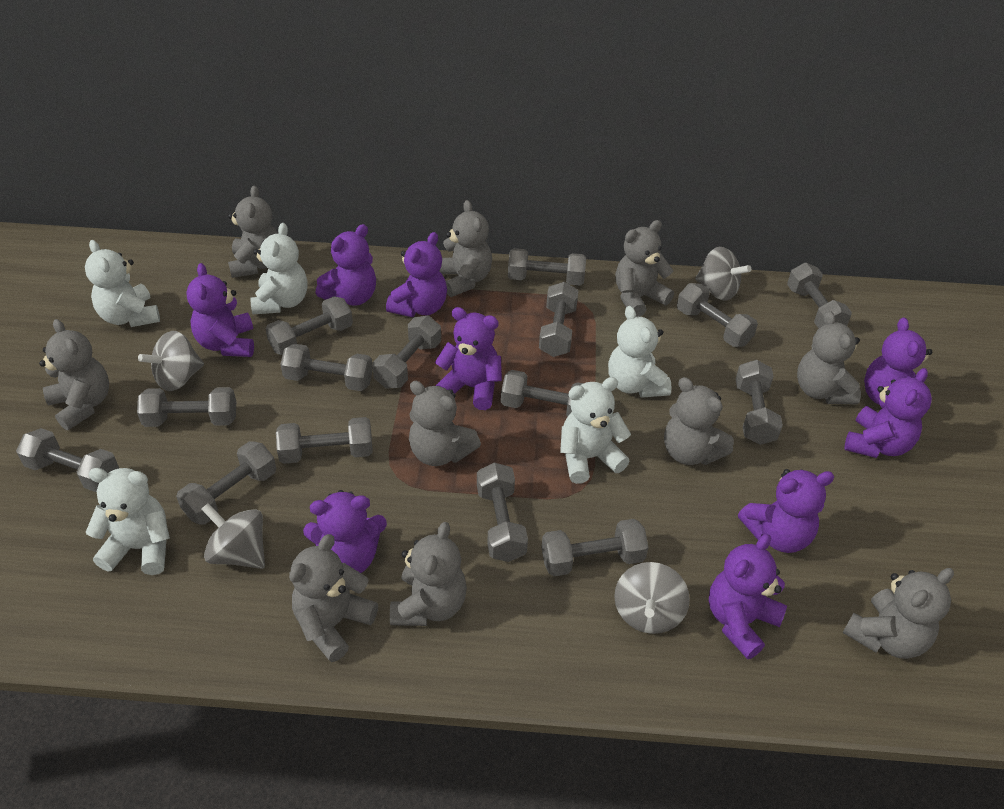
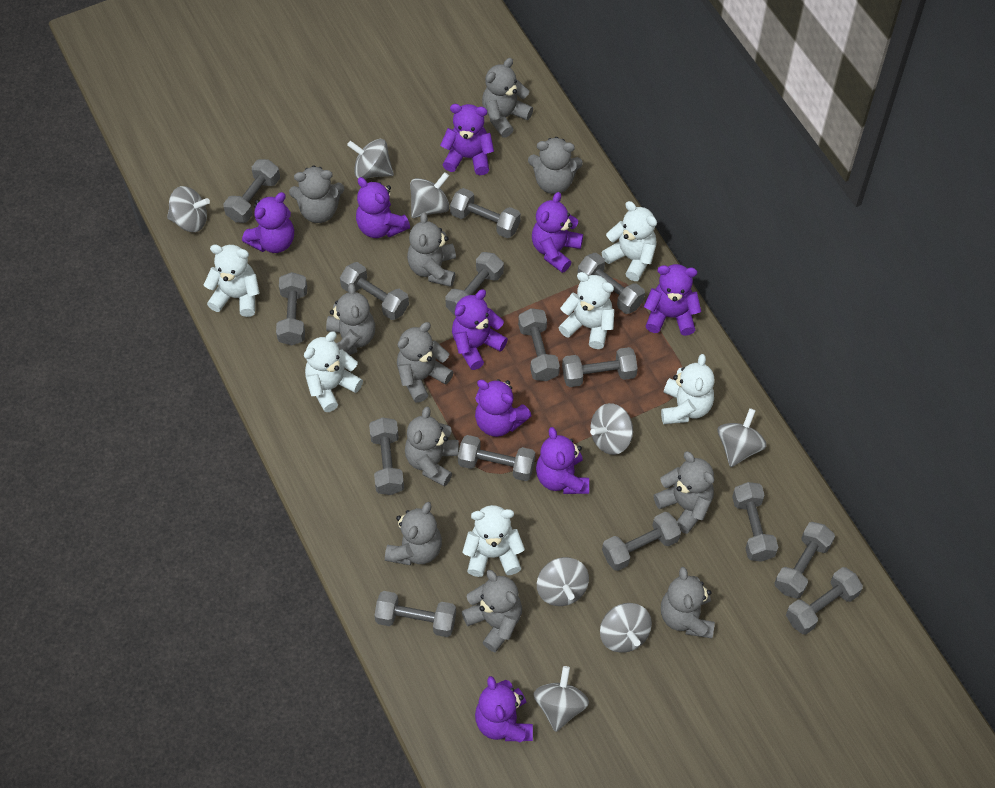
grey spinning top: [138,331,204,391] [201,503,265,569] [614,562,690,634] [695,247,751,300] = 4 -> [167,186,210,232] [347,139,394,179] [410,172,450,218] [534,666,589,732] [537,557,589,606] [590,403,633,455] [600,603,652,653] [718,408,767,467] = 8
grey teddy bear: [39,319,109,430] [228,186,278,278] [289,534,378,662] [390,522,467,626] [409,381,481,466] [439,200,492,297] [615,220,674,317] [664,377,734,465] [797,311,861,405] [842,568,954,659] = 10 -> [289,165,344,223] [326,283,375,355] [385,502,442,565] [397,322,454,402] [405,407,459,487] [407,212,456,287] [461,570,522,652] [482,58,533,138] [528,137,583,194] [653,451,714,534] [661,567,715,638] = 11
white teddy bear: [85,240,160,327] [86,468,170,575] [251,223,308,314] [560,377,631,484] [608,306,672,398] = 5 -> [204,245,260,317] [304,332,363,412] [462,505,525,577] [558,272,615,349] [601,201,657,281] [661,354,715,424] = 6

